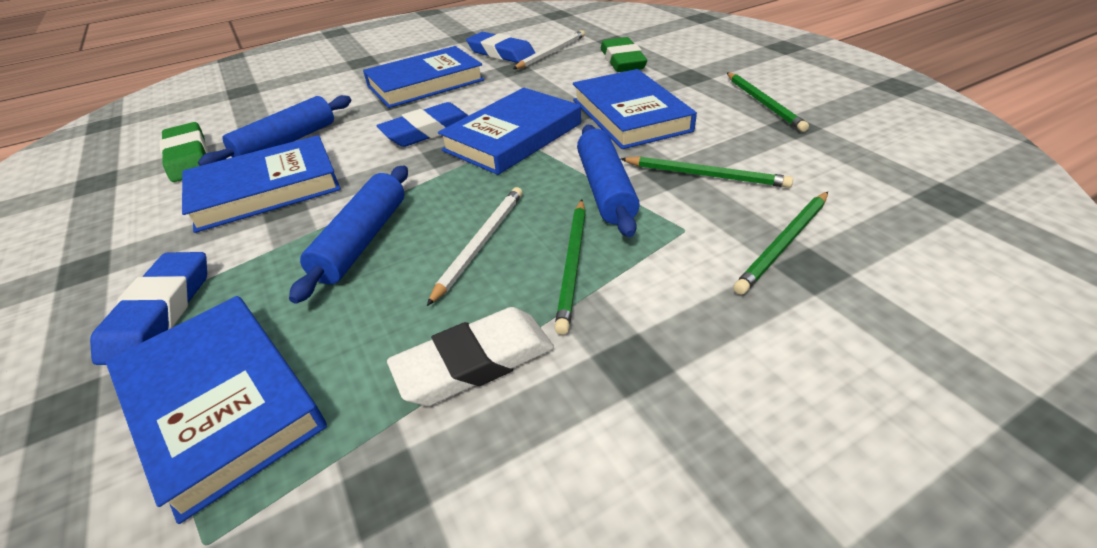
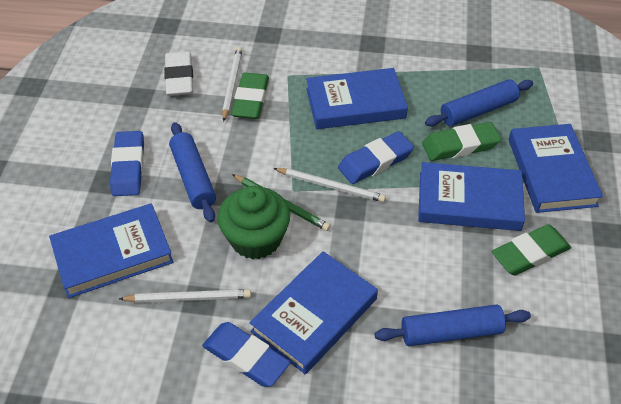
green cupcake: none = 0 -> [218,186,290,260] = 1
green eraser: [160,122,208,182] [601,37,647,72] = 2 -> [231,72,269,119] [422,122,501,161] [492,224,571,276] = 3
green pencil: [554,200,586,335] [621,156,793,188] [727,73,809,132] [733,192,828,295] = 4 -> [232,174,331,231] = 1
white pencil: [427,187,523,306] [513,30,585,69] = 2 -> [119,289,251,303] [222,47,242,122] [273,168,386,202] = 3

